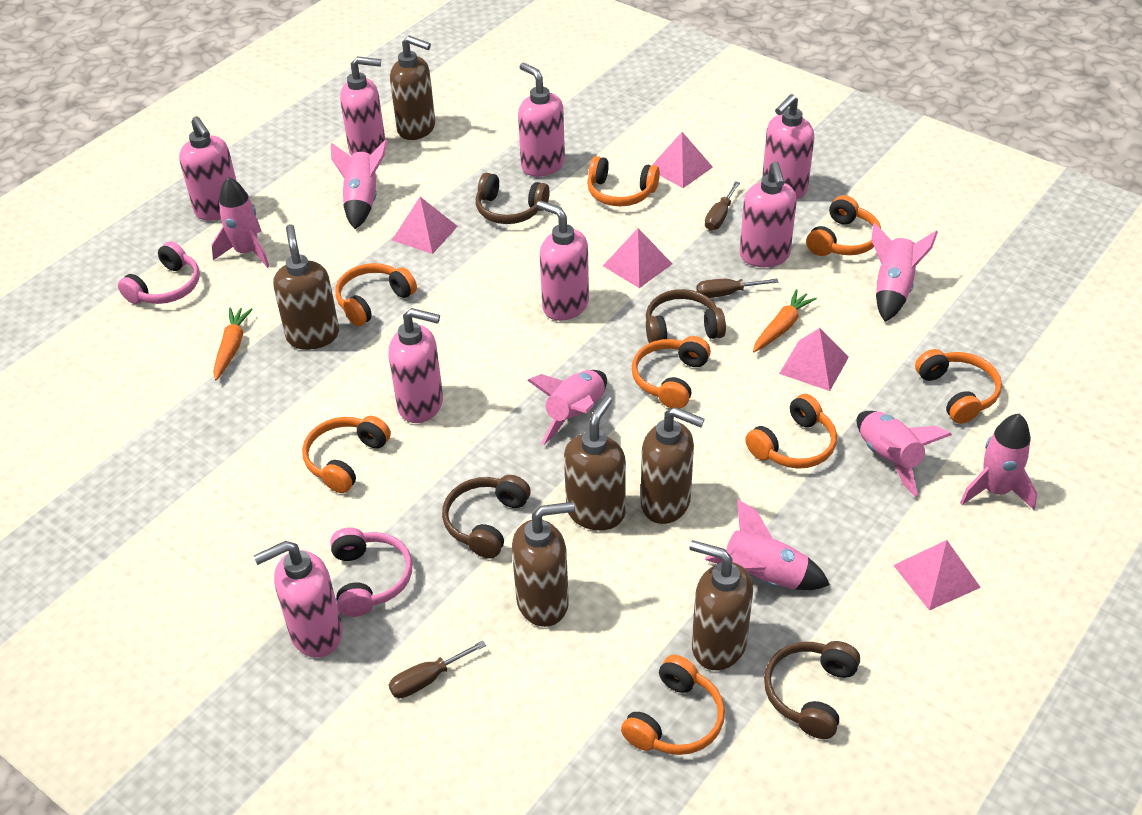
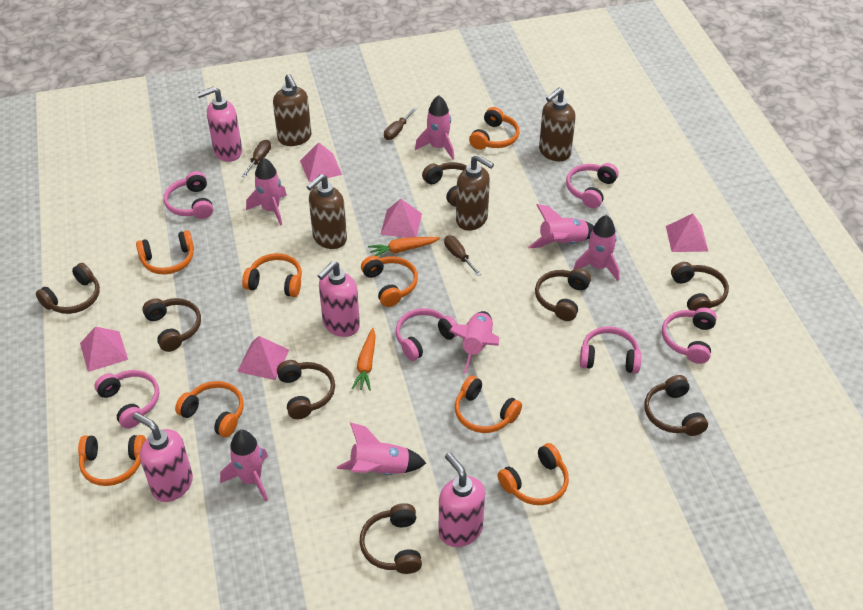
brown headphones: [442,475,531,559] [476,173,550,224] [646,289,726,343] [764,641,860,739] = 4 -> [36,263,100,314] [142,298,201,352] [277,360,335,419] [360,503,422,574] [422,162,467,207] [535,268,591,321] [644,375,708,436] [671,262,729,311] = 8
brown soap dispenser: [273,224,339,350] [390,36,435,140] [512,502,575,627] [564,396,626,530] [641,407,705,524] [689,540,753,670] = 6 -> [273,74,311,146] [306,174,347,249] [456,154,494,231] [539,88,576,161] = 4
pink headphones: [118,241,200,304] [330,527,412,617] = 2 -> [94,370,159,429] [164,171,213,219] [396,308,457,361] [566,163,619,208] [580,327,641,373] [662,307,717,364] = 6
pink soap dispenser: [179,116,237,221] [254,541,343,658] [340,57,385,156] [388,308,443,423] [518,63,565,177] [536,200,589,321] [740,162,797,267] [762,94,814,199] = 8 -> [133,412,193,502] [197,86,242,162] [318,261,360,337] [439,452,485,547] = 4

